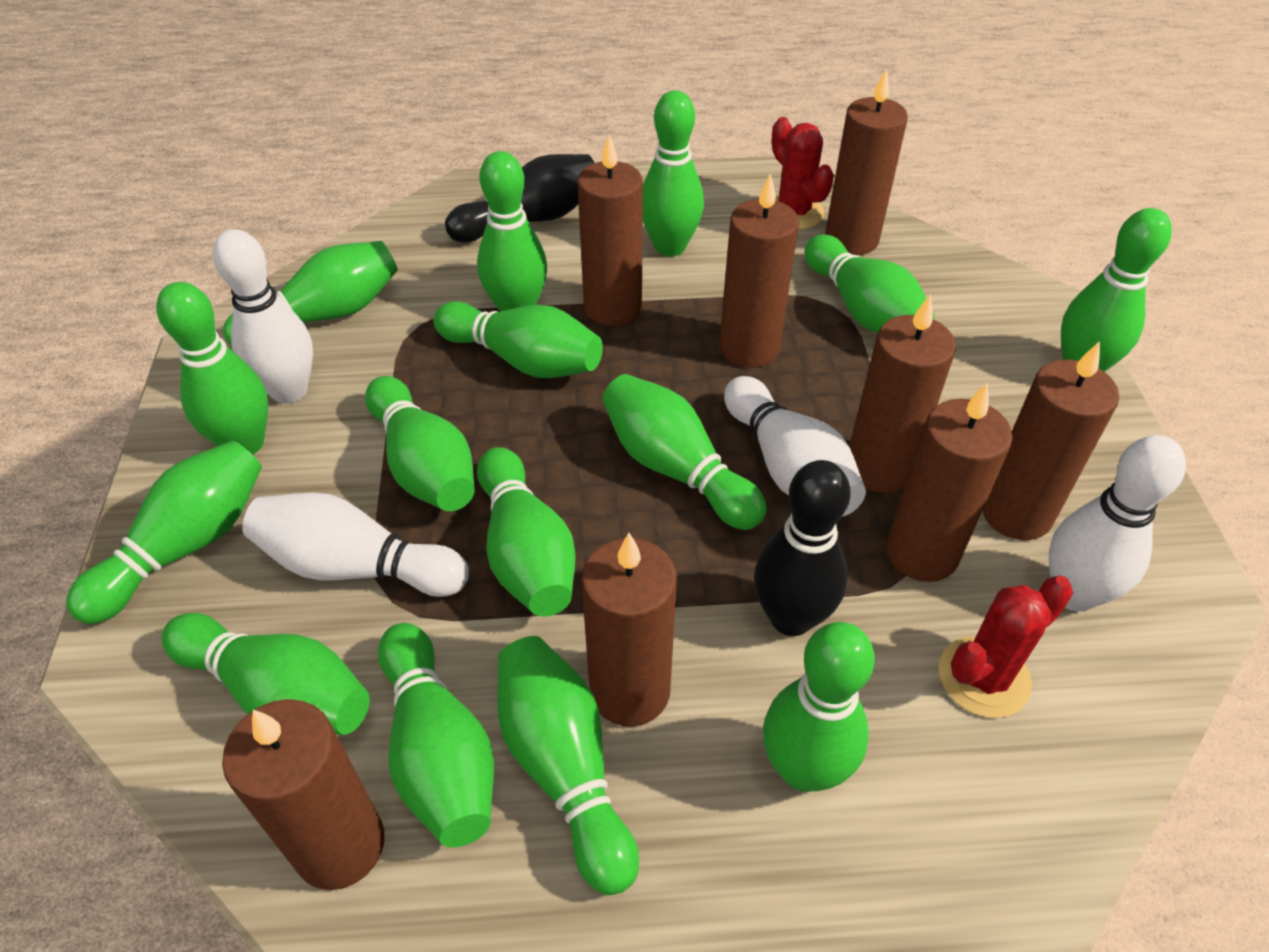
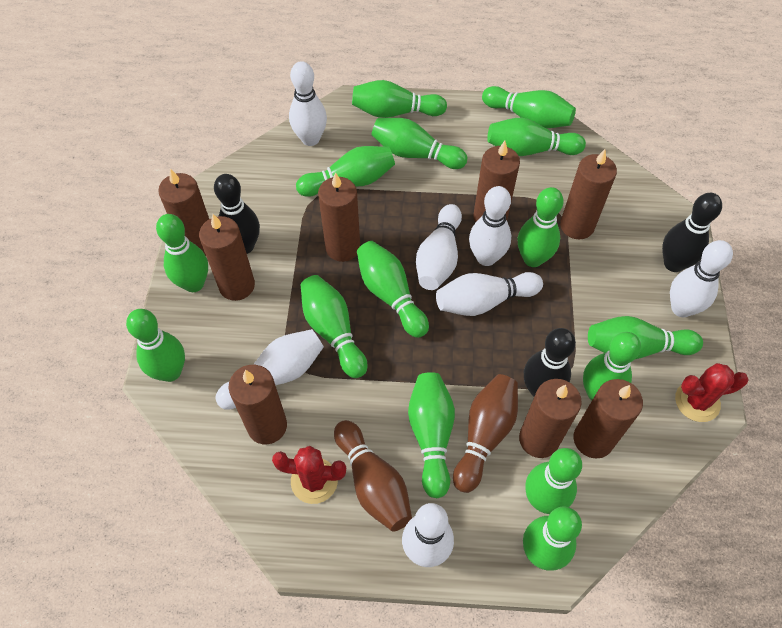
black bowling pin: [445,154,595,243] [754,460,851,636] = 2 -> [214,174,260,254] [524,328,576,397] [662,193,722,272] = 3
brown bowling pin: none = 0 -> [334,420,412,532] [453,374,518,493] = 2
white bowling pin: [213,229,313,403] [242,493,469,597] [724,376,866,517] [1049,435,1186,612] = 4 -> [215,329,324,410] [289,61,327,146] [402,503,454,567] [416,204,462,290] [436,272,543,316] [469,186,511,266] [670,240,733,317] = 7

